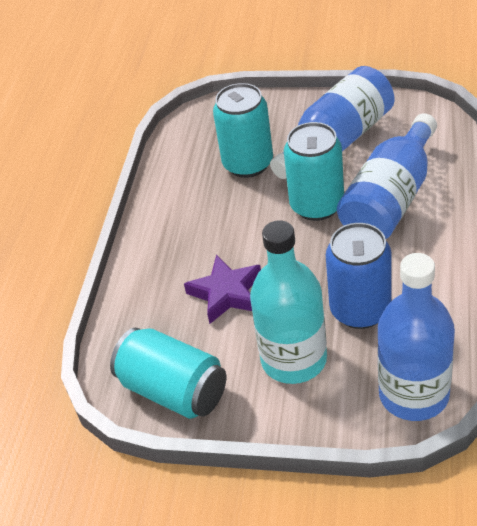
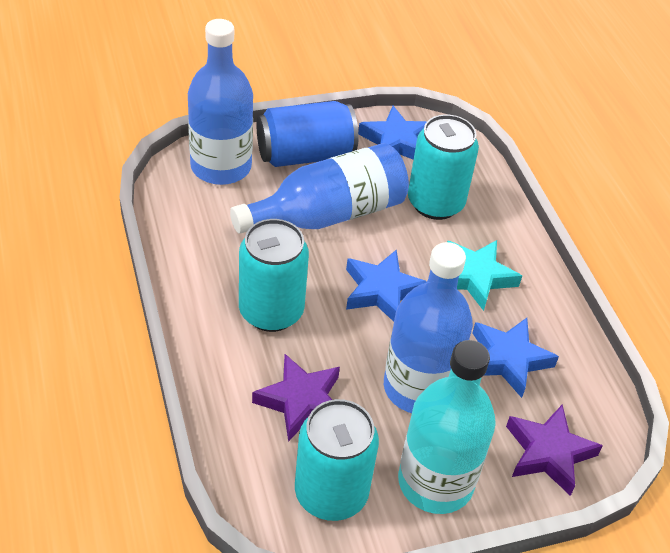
blue star: none = 0 -> [346,249,427,322] [358,106,427,160] [473,318,559,398] = 3
purple star: [184,255,261,324] = 1 -> [252,354,340,442] [506,405,603,496] = 2
turquoise star: none = 0 -> [447,240,522,311] = 1

